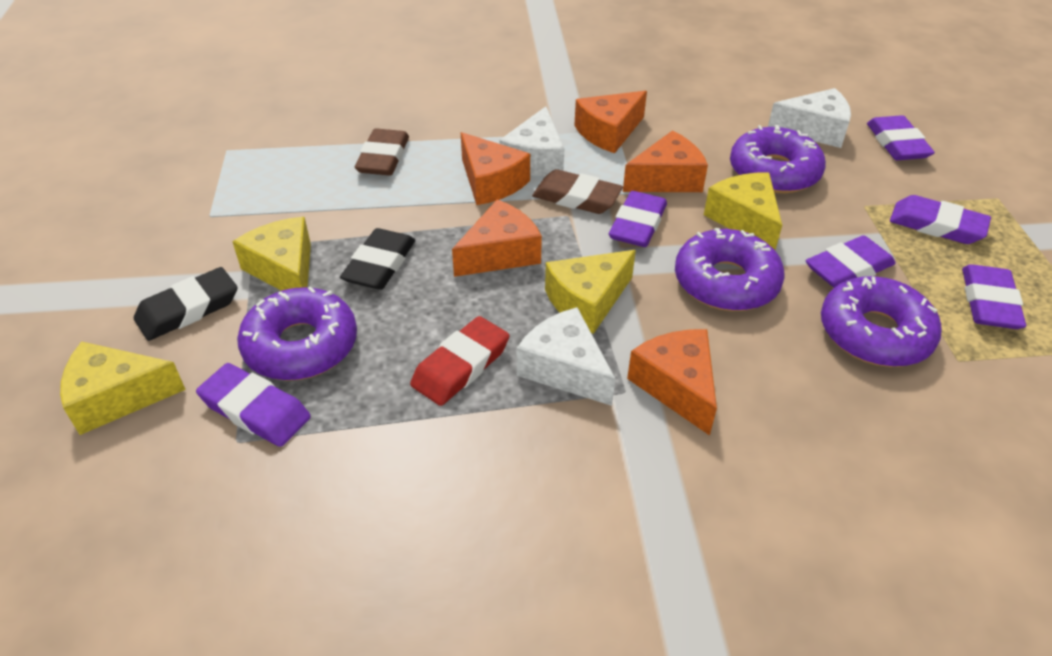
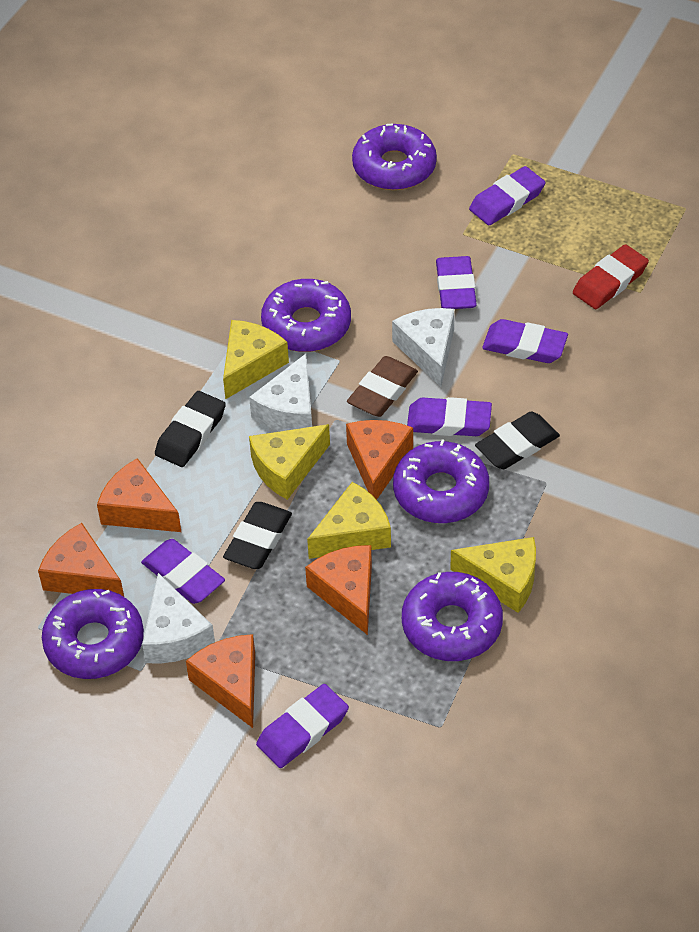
black eraser: [134,267,238,341] [340,228,415,290] = 2 -> [155,391,226,467] [223,502,292,569] [475,411,560,469] = 3
brown eraser: [355,128,409,176] [532,169,623,214] = 2 -> [347,356,418,417] = 1
purple donut: [237,286,357,381] [675,228,785,311] [730,125,826,193] [821,276,942,367] = 4 -> [42,589,144,679] [261,279,351,352] [352,123,437,190] [393,439,489,523] [402,572,503,661] = 5

